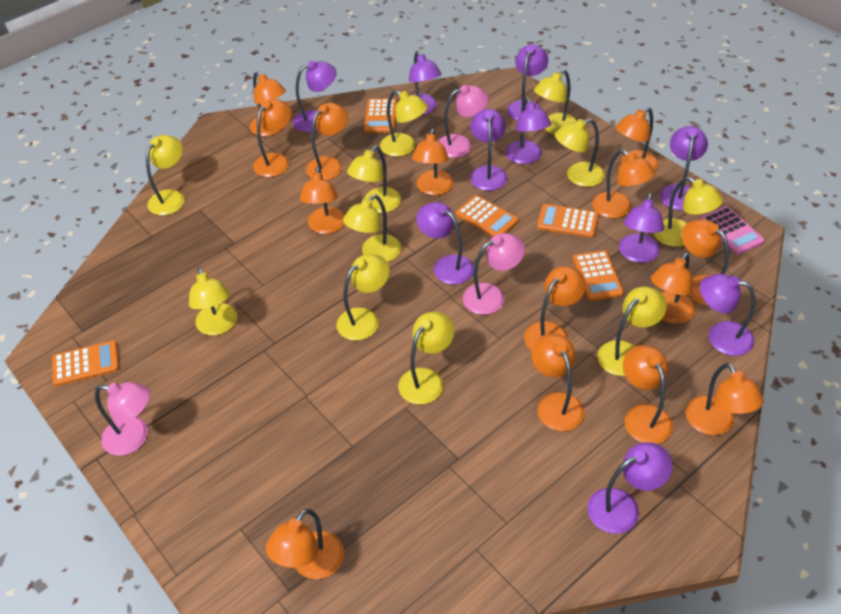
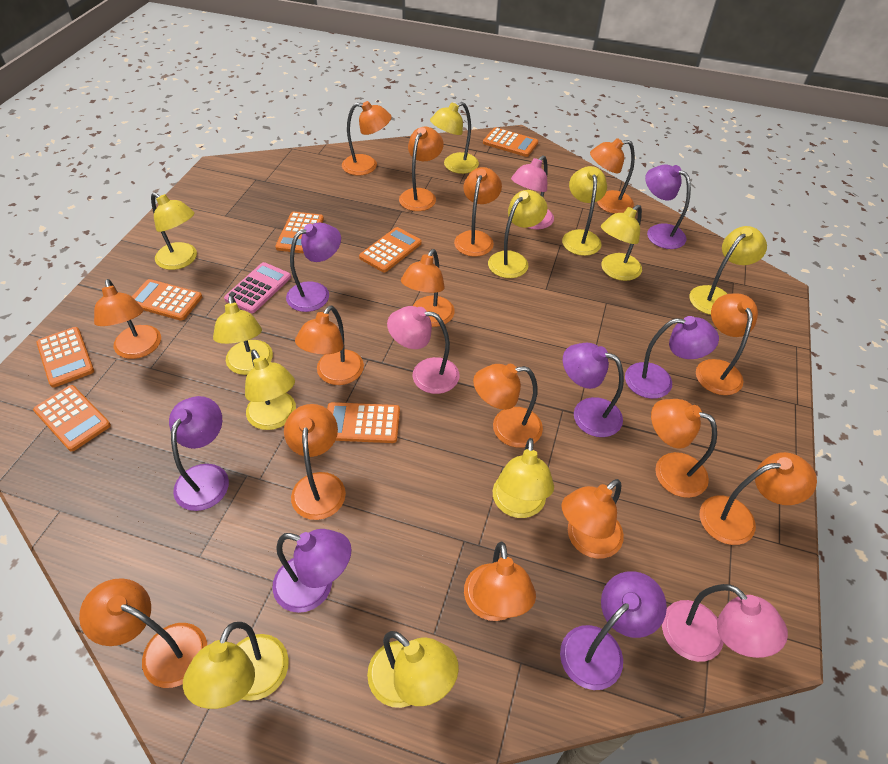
orange calculator: [52,340,119,386] [364,99,397,133] [456,195,519,237] [537,204,599,238] [573,250,624,301] = 5 -> [33,385,111,451] [36,327,94,388] [132,279,202,321] [275,212,324,253] [327,402,400,443] [359,227,422,272] [483,127,538,157] = 7
orange lamp: [250,72,286,137] [253,99,292,177] [266,509,344,579] [300,167,345,234] [306,103,348,180] [412,128,454,195] [524,266,586,350] [531,334,584,431] [592,150,655,218] [615,107,659,170] [623,345,673,444] [651,253,695,324] [682,219,729,306] [686,363,764,435] = 14 -> [79,578,207,688] [94,279,161,359] [284,404,346,520] [295,306,364,385] [342,101,392,175] [399,126,444,211] [401,249,455,327] [454,167,502,257] [464,542,536,621] [473,364,543,448] [562,479,624,559] [590,138,635,214] [651,399,717,498] [696,293,758,395] [700,452,817,545] = 15
purple lamp: [293,61,337,132] [409,51,441,115] [416,202,474,284] [470,109,507,191] [505,98,551,164] [507,44,548,120] [587,442,673,534] [619,193,664,263] [660,126,708,210] [700,274,756,356] = 10 -> [169,396,229,511] [272,529,351,613] [286,223,341,312] [560,571,667,690] [563,343,624,437] [625,316,719,399] [645,164,691,249] = 7

